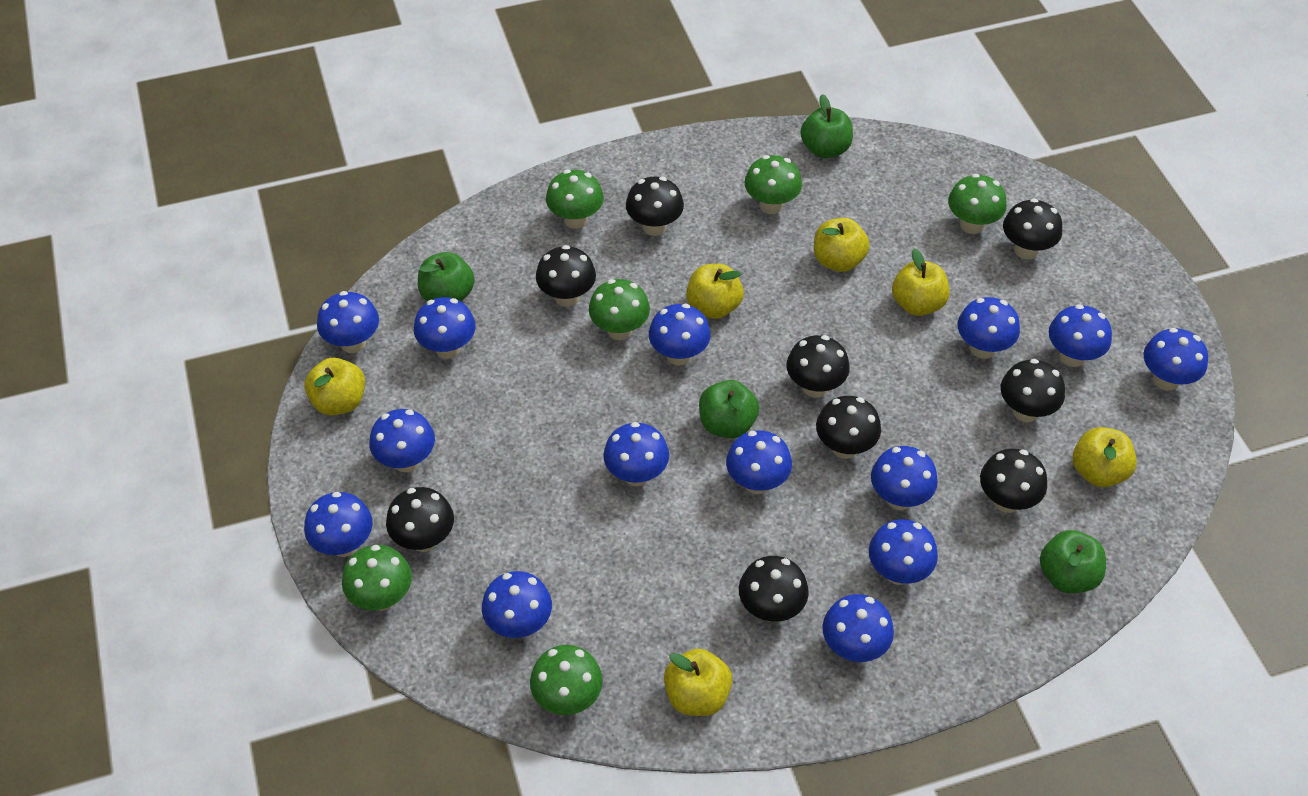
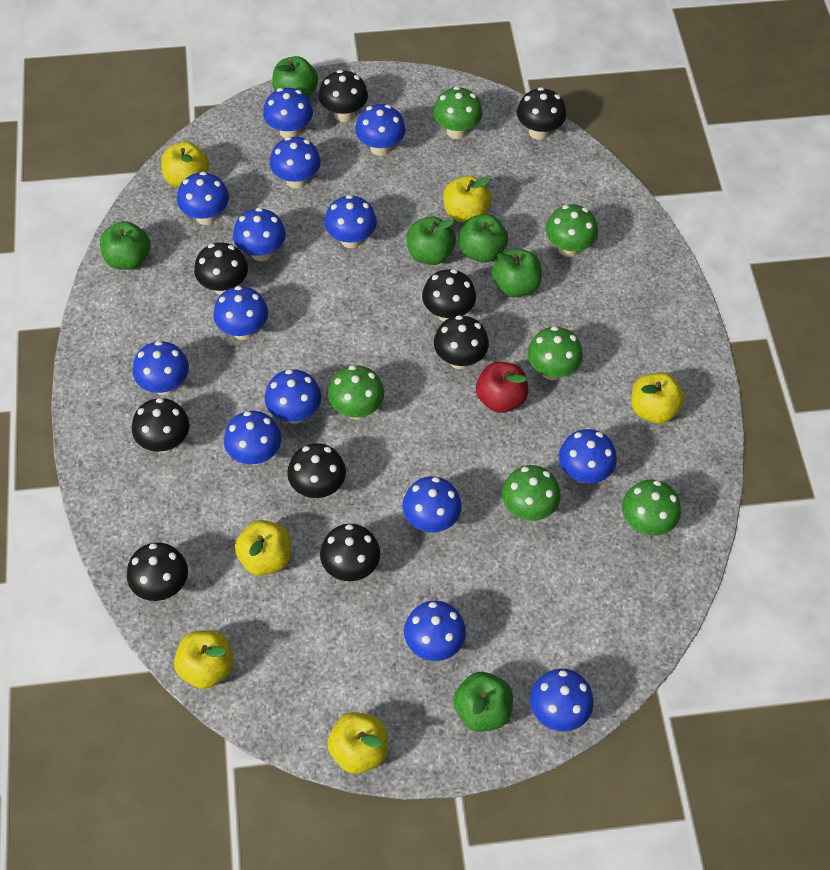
green apple: [418,252,475,302] [699,380,759,438] [800,94,853,158] [1040,530,1106,593] = 4 -> [100,221,151,270] [272,56,318,97] [407,216,456,265] [453,672,513,732] [459,214,509,263] [492,248,542,297] = 6
red apple: none = 0 -> [476,362,529,413] = 1

